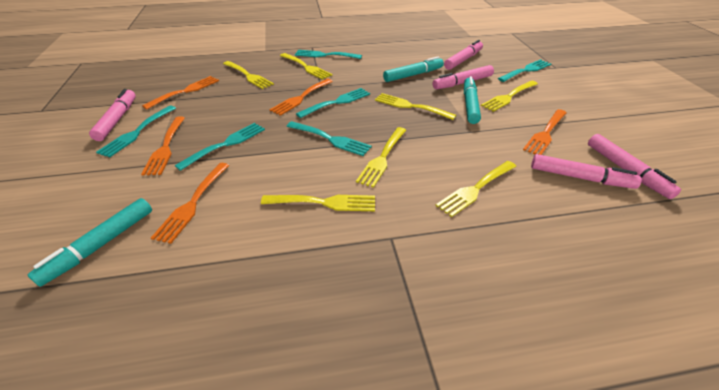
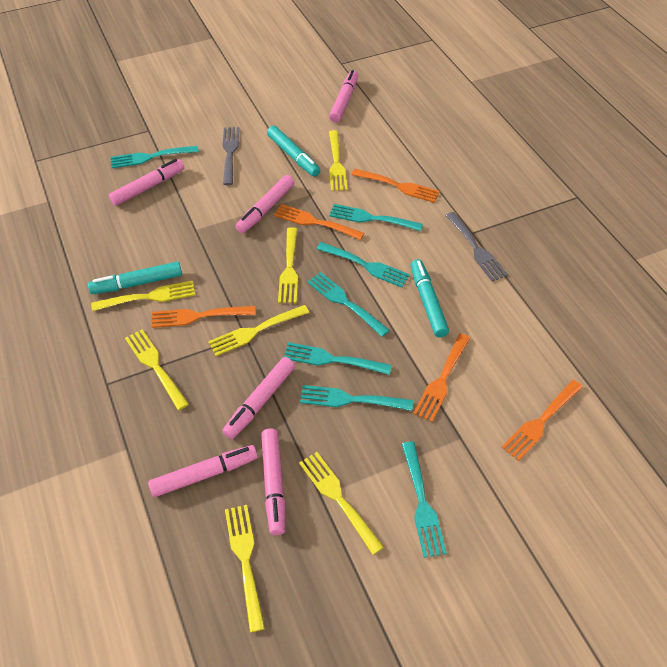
grey fork: none = 0 -> [223,127,239,185] [445,212,508,281] = 2
pink marker: [89,89,136,141] [433,65,494,89] [444,40,483,70] [531,154,642,189] [588,134,681,199] = 5 -> [109,159,185,206] [148,445,258,497] [222,357,295,439] [236,175,295,233] [261,428,285,535] [329,70,358,122] = 6
turquoise fork: [96,106,176,157] [175,123,265,171] [286,121,372,156] [295,50,362,59] [296,88,370,118] [498,59,551,82] = 6 -> [111,146,199,168] [284,342,392,375] [300,385,413,411] [307,272,390,337] [317,242,410,287] [329,204,423,231] [402,441,447,558] = 7

